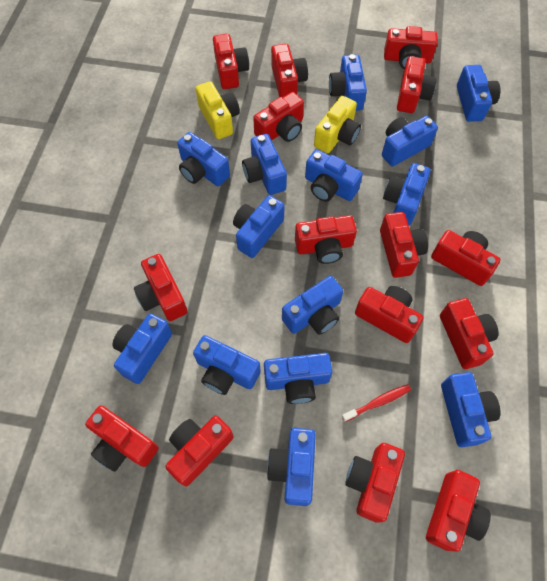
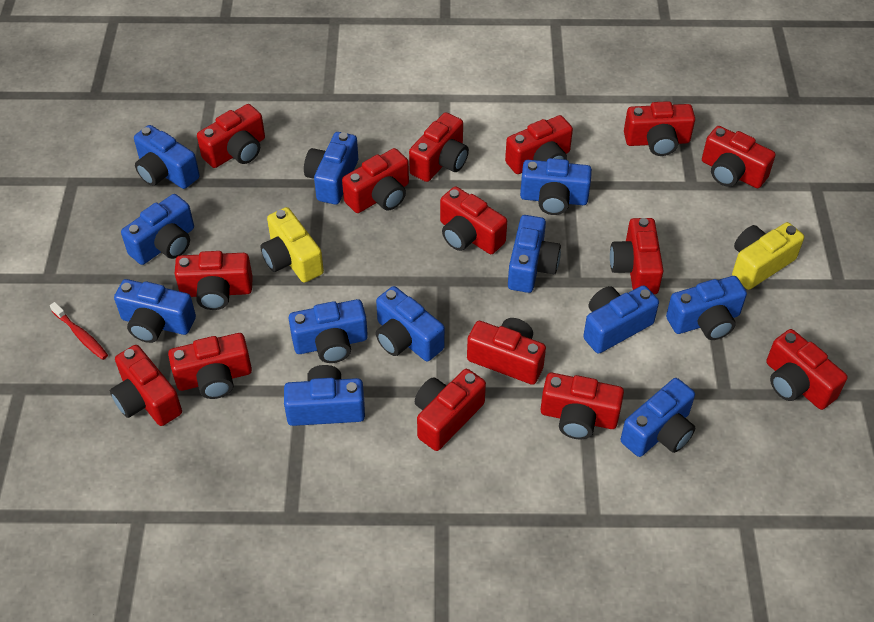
blue camera: [112,313,172,384] [177,132,230,186] [193,335,261,395] [233,195,285,258] [242,134,287,195] [264,353,332,404] [267,428,316,506] [282,276,343,335] [305,149,363,201] [329,54,367,111] [382,116,438,166] [383,163,431,226] [441,372,500,447] [457,65,501,122] = 14 -> [114,279,196,343] [121,194,194,265] [134,125,200,189] [284,365,365,426] [289,299,368,363] [304,132,358,205] [376,286,445,361] [508,215,561,293] [520,158,592,215] [583,285,659,354] [621,378,695,457] [666,276,747,340] = 12

